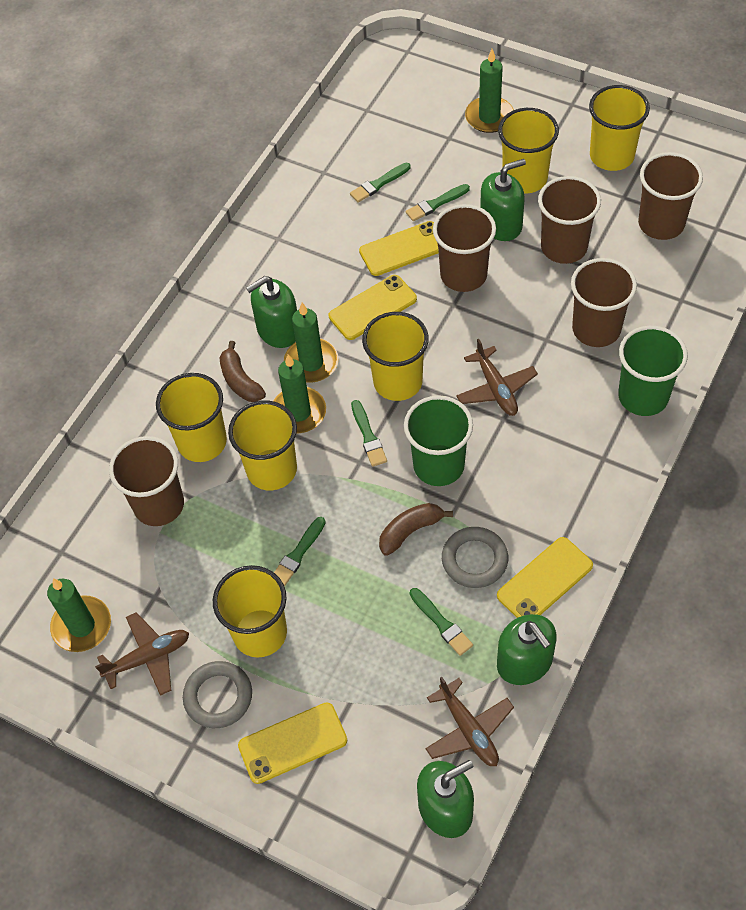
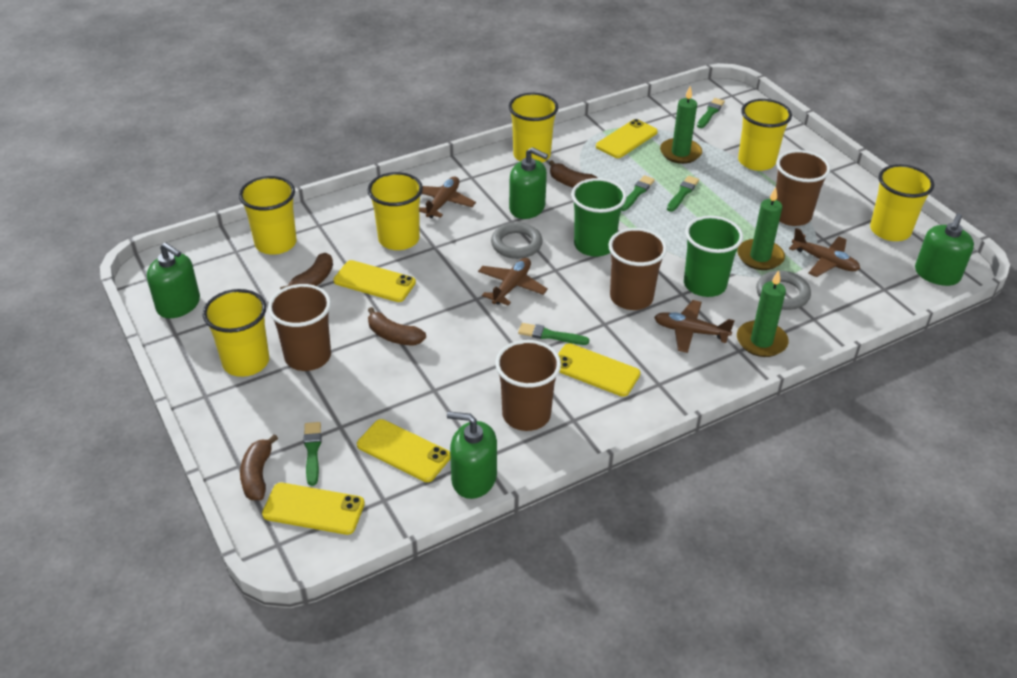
brown banana: [219,341,266,402] [379,503,453,556] = 2 -> [240,434,278,500] [280,253,333,289] [368,307,426,346] [549,160,598,188] = 4
brown cup: [109,436,184,526] [433,204,496,292] [538,176,601,264] [571,258,637,347] [638,152,703,240] = 5 -> [268,284,331,371] [495,340,561,431] [608,228,667,310] [776,150,830,226] = 4
brown plane: [95,612,189,696] [425,676,514,766] [456,339,538,416] = 3 -> [419,176,476,218] [478,258,548,306] [654,300,735,353] [789,228,860,277] = 4
green candle: [47,578,111,652] [273,354,326,433] [284,303,338,383] [465,49,514,133] = 4 -> [660,86,702,164] [737,187,785,270] [737,270,789,357] = 3
yellow phone: [238,702,347,784] [329,275,417,340] [359,221,439,276] [497,537,593,618] = 4 -> [262,483,365,535] [333,260,416,302] [357,419,451,482] [558,343,641,397] [596,119,658,158] = 5

